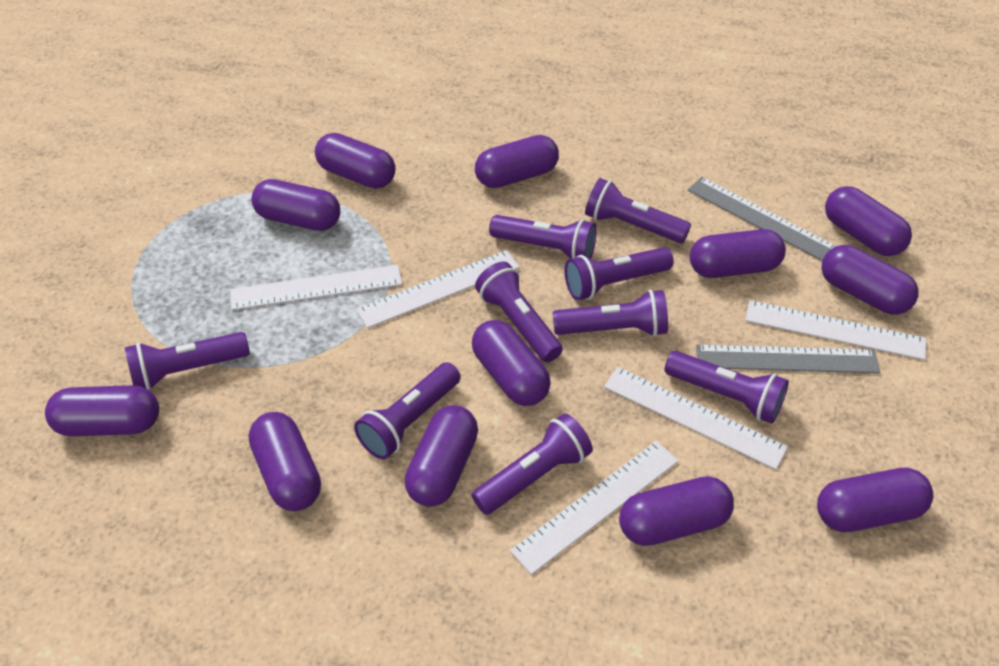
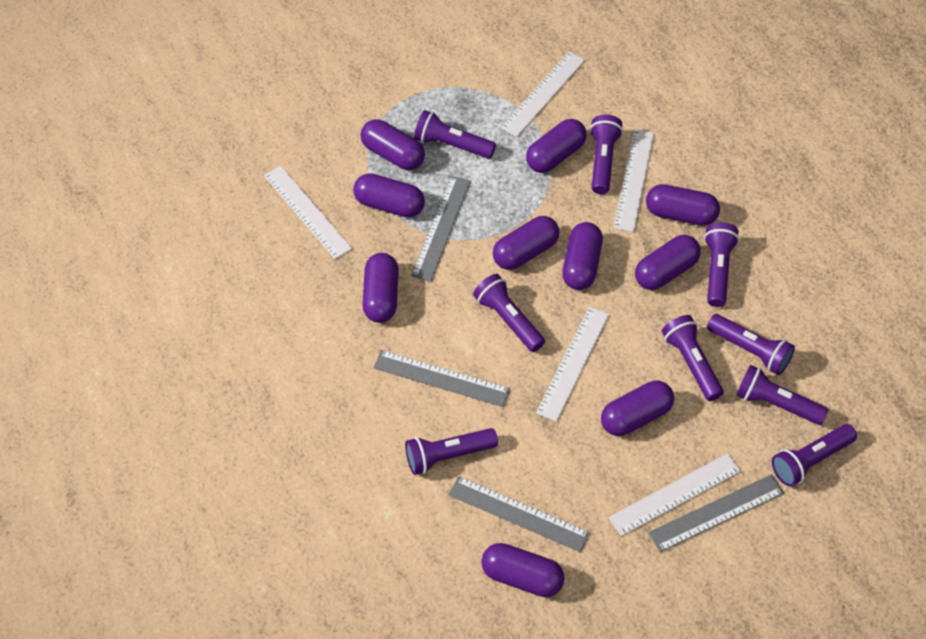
grey ruler: [688,177,836,261] [696,344,880,373] = 2 -> [373,350,510,407] [411,176,471,282] [449,476,590,552] [648,474,784,552] = 4
purple capsule: [45,385,159,436] [249,412,321,511] [252,179,340,231] [315,133,396,188] [405,405,478,507] [472,320,551,406] [475,135,559,188] [619,476,734,546] [690,229,786,278] [817,468,933,532] [822,245,919,315] [825,186,912,256] = 12 -> [353,173,425,218] [361,120,425,170] [362,253,399,323] [481,543,565,597] [493,216,559,270] [526,119,587,173] [562,222,603,290] [601,381,674,436] [635,235,701,290] [646,184,720,226] = 10

